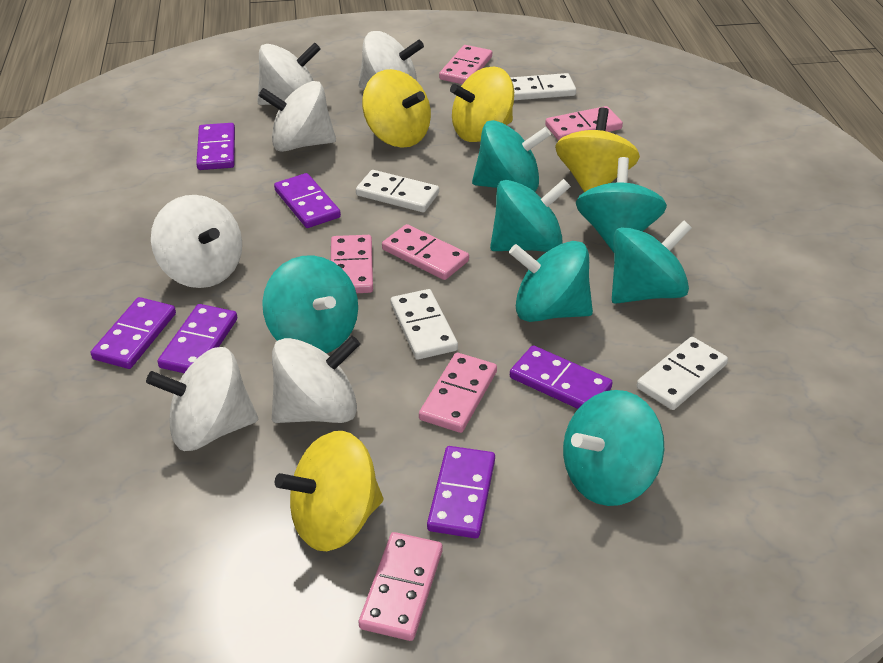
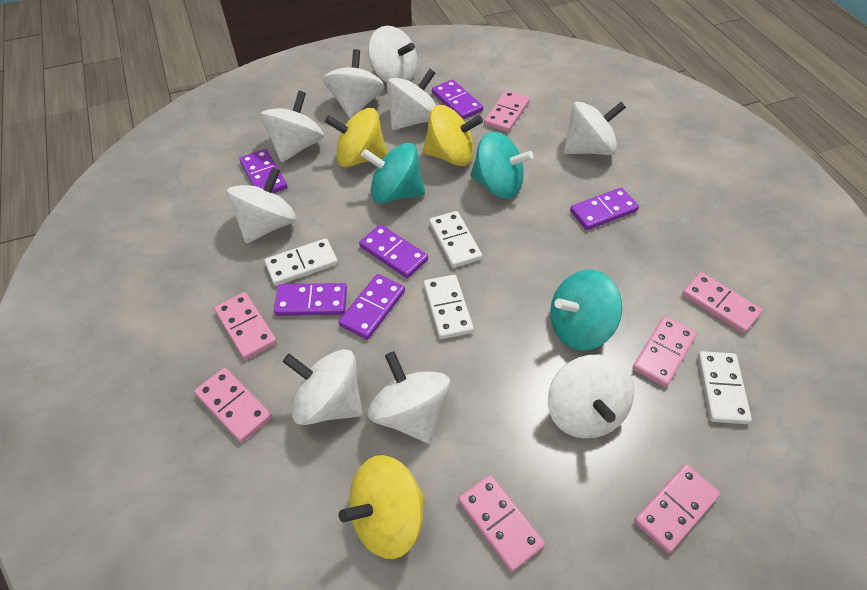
pink domino: [331,235,373,293] [359,532,443,641] [382,224,469,280] [419,353,497,433] [439,45,492,84] [545,106,623,141] = 6 -> [194,368,272,442] [214,292,277,360] [458,475,545,572] [484,90,530,132] [633,316,697,387] [634,464,720,553] [682,272,762,334] = 7
turquoise spinning top: [262,255,358,353] [472,120,551,192] [490,179,571,252] [509,241,593,322] [563,390,664,506] [576,157,667,252] [612,220,692,304] = 7 -> [361,143,425,204] [470,131,534,199] [550,269,622,351] = 3
white spinning top: [146,347,258,451] [151,195,242,288] [257,42,321,105] [259,81,336,152] [272,335,360,423] [358,31,424,89] = 6 -> [226,167,296,243] [260,91,324,162] [283,349,363,425] [323,49,384,119] [367,351,450,443] [368,26,418,83] [387,69,436,130] [548,355,634,439] [564,102,626,155] = 9
yellow spinning top: [275,431,383,551] [362,69,431,148] [450,67,514,142] [555,108,640,192] = 4 -> [325,108,388,167] [339,455,425,559] [423,105,483,166] = 3

